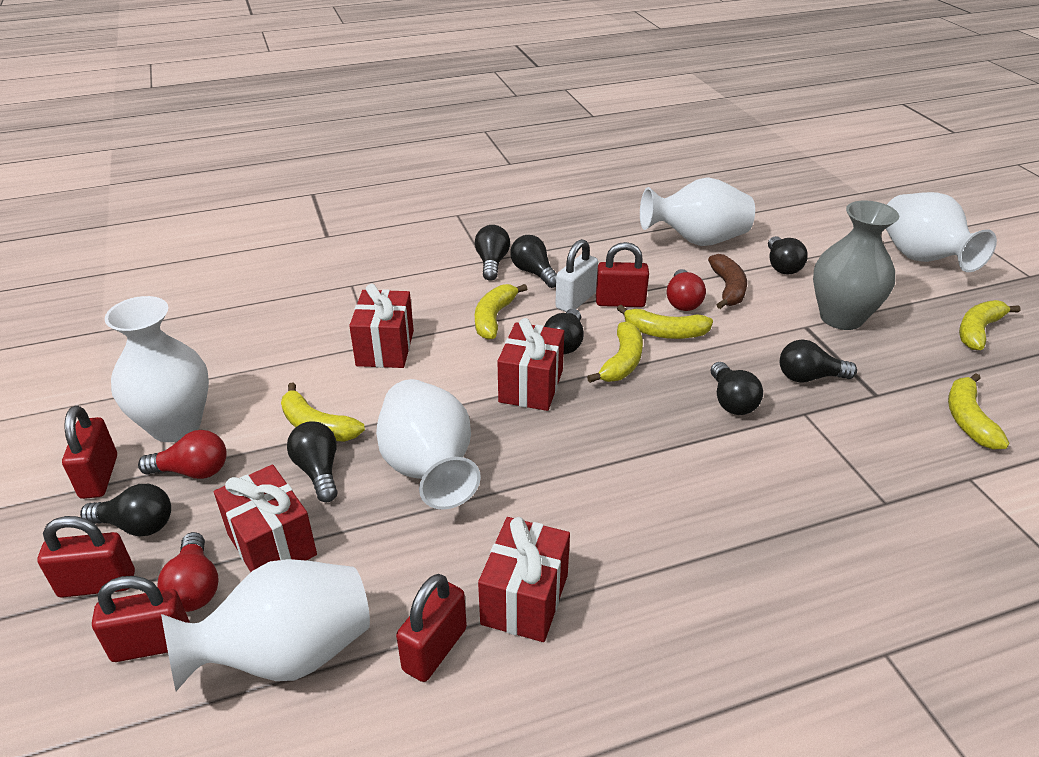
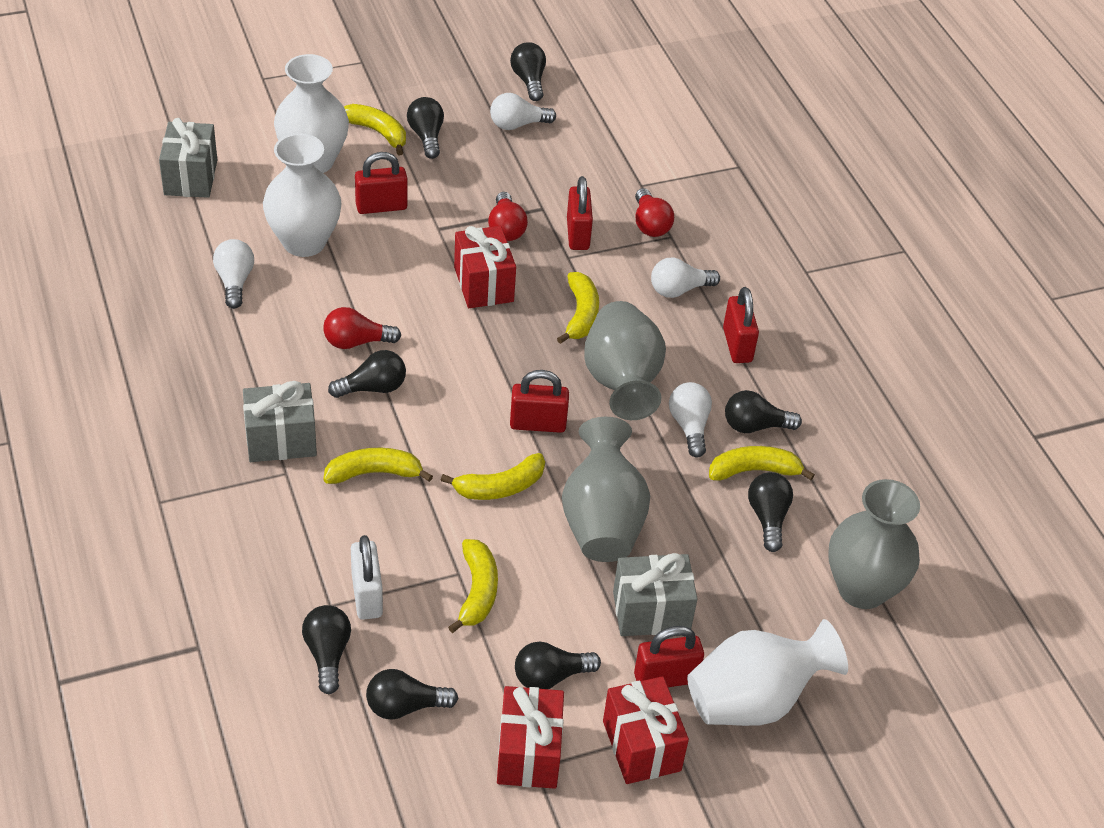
brown banana: [708,254,747,309] = 1 -> none = 0
grey gift: none = 0 -> [159,118,217,198] [243,381,317,462] [613,553,698,636] = 3
grey vase: [813,201,899,330] = 1 -> [562,417,650,562] [584,301,666,420] [828,479,920,609] = 3
red gift: [214,464,317,572] [349,284,414,368] [478,517,570,642] [497,318,564,411] = 4 -> [454,226,516,308] [497,686,564,789] [603,676,689,784] = 3
white light bulb: none = 0 -> [213,239,254,309] [490,93,556,130] [651,258,720,298] [669,382,712,458] = 4
white vase: [105,296,209,442] [161,559,370,691] [376,379,481,510] [640,178,755,246] [886,192,997,272] = 5 -> [263,133,342,257] [274,54,349,173] [687,619,848,726] = 3

